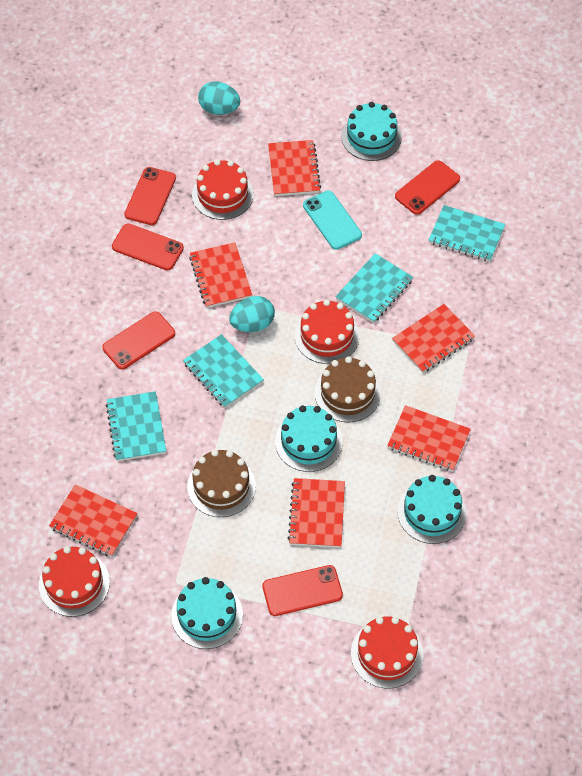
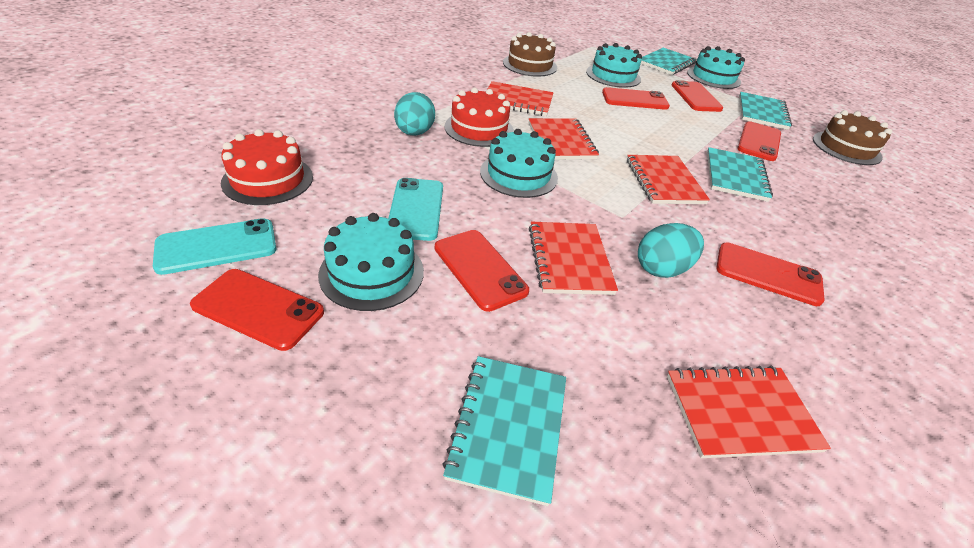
red cake: [39,546,110,617] [192,159,254,220] [295,299,360,364] [351,616,423,688] = 4 -> [221,129,313,205] [444,88,514,147] = 2
red notebook: [49,484,138,557] [189,242,252,308] [268,140,321,196] [288,478,345,548] [387,405,471,471] [392,304,475,373] = 6 -> [488,81,554,116] [529,118,599,160] [529,222,618,295] [627,155,710,204] [667,366,831,458] = 5
red phone: [102,311,175,369] [112,224,184,271] [124,167,176,225] [262,565,343,616] [395,160,460,215] = 5 -> [190,269,324,351] [435,230,529,312] [602,87,670,110] [672,80,723,112] [716,243,825,306] [737,121,781,161] = 6
turquoise phone: [303,191,362,250] = 1 -> [153,218,277,275] [388,178,443,241] = 2

